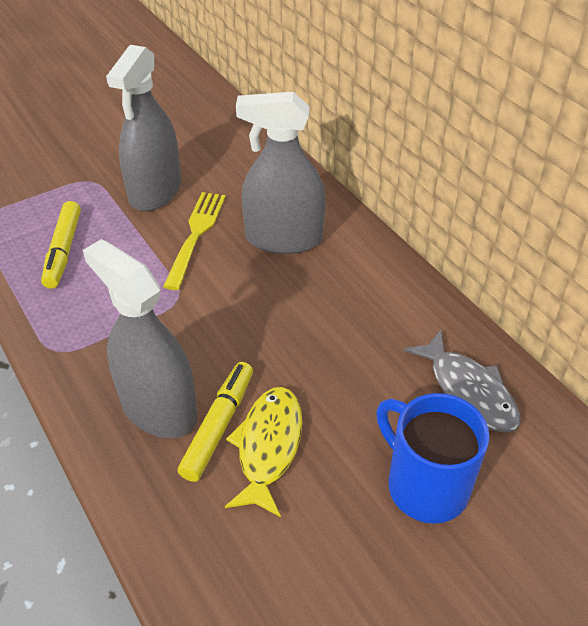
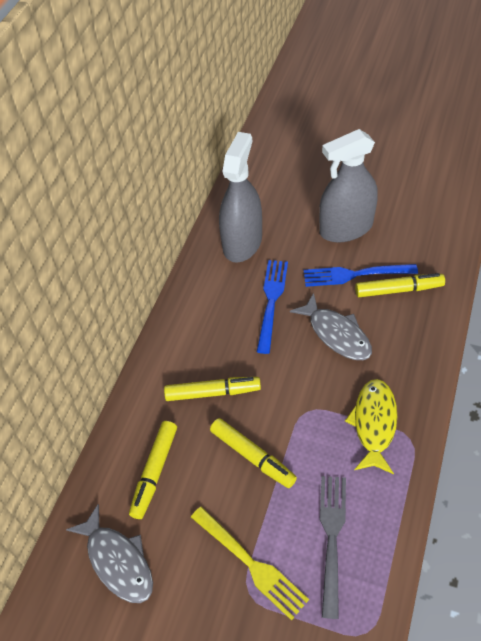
blue fork: none = 0 -> [257,260,288,354] [304,264,418,287] = 2
blue mug: [376,393,489,524] = 1 -> none = 0
grey fish: [404,330,520,433] = 1 -> [66,504,153,603] [290,293,372,360] = 2
grey fork: none = 0 -> [320,476,346,619] = 1
grey spray bottle: [83,239,197,438] [106,45,181,211] [236,92,326,254] = 3 -> [219,132,262,263] [319,129,378,243] = 2
yellow marker: [41,201,81,289] [178,362,253,482] = 2 -> [129,421,177,519] [164,377,261,401] [210,418,297,488] [355,273,445,297] = 4

